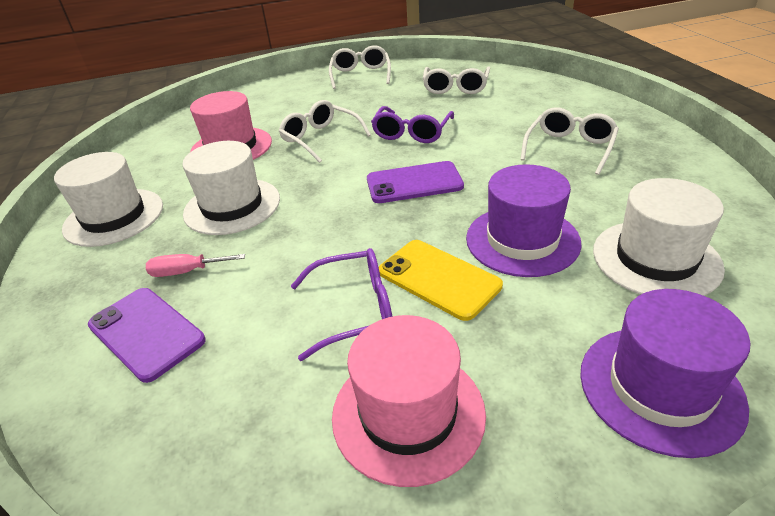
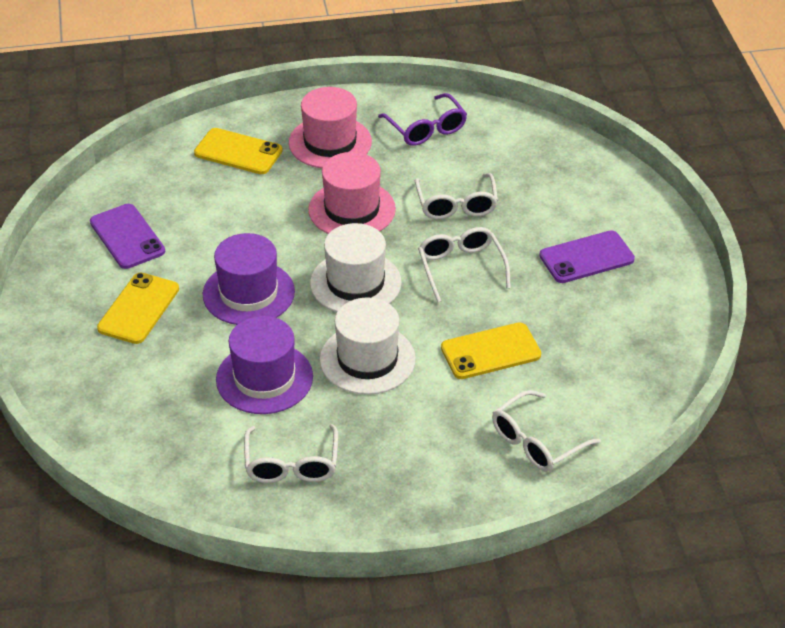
pink screwdriver: [146,254,245,277] = 1 -> none = 0
purple glasses: [291,248,392,361] [371,106,454,143] = 2 -> [378,93,467,146] = 1
white hat: [54,152,163,247] [182,141,280,235] [593,178,725,296] = 3 -> [310,223,402,312] [320,297,416,395] = 2
yellow phone: [379,240,503,321] = 1 -> [97,273,179,344] [194,128,283,174] [441,322,541,379] = 3

